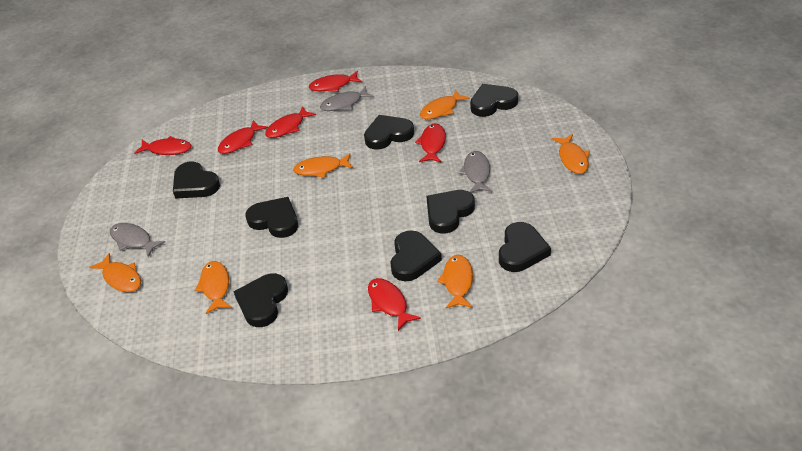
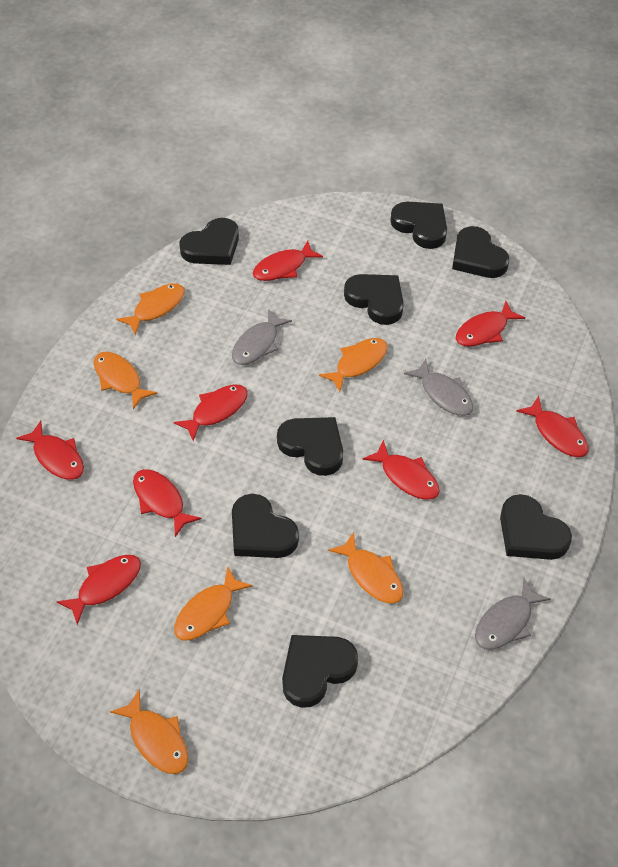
red fish: [134,136,191,155] [218,120,268,154] [265,106,316,138] [309,71,363,92] [368,278,421,331] [415,123,446,163] = 6 -> [16,421,84,480] [57,555,141,625] [133,469,201,537] [174,384,248,441] [253,241,323,281] [363,440,440,500] [456,301,525,347] [516,396,588,457] = 8

